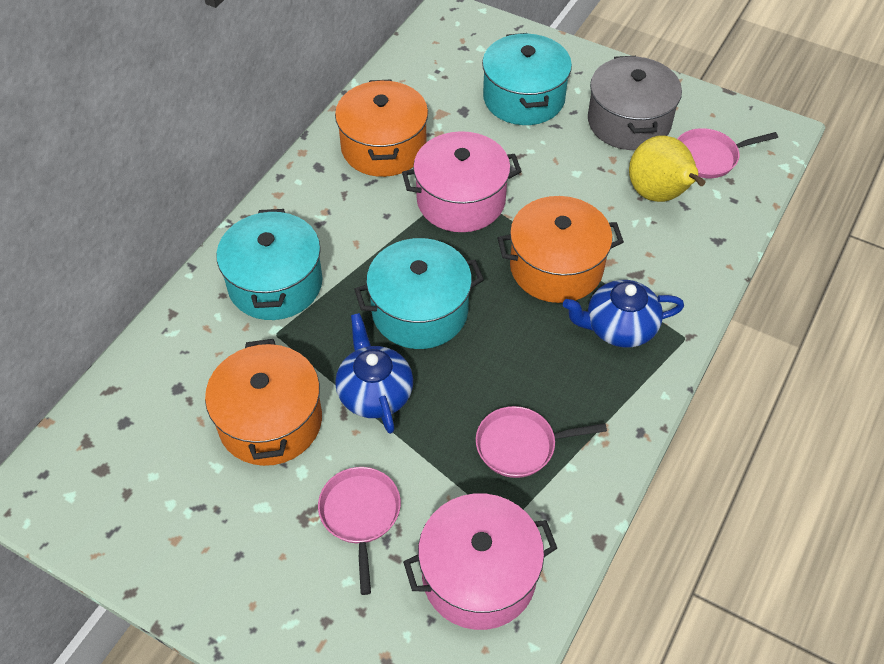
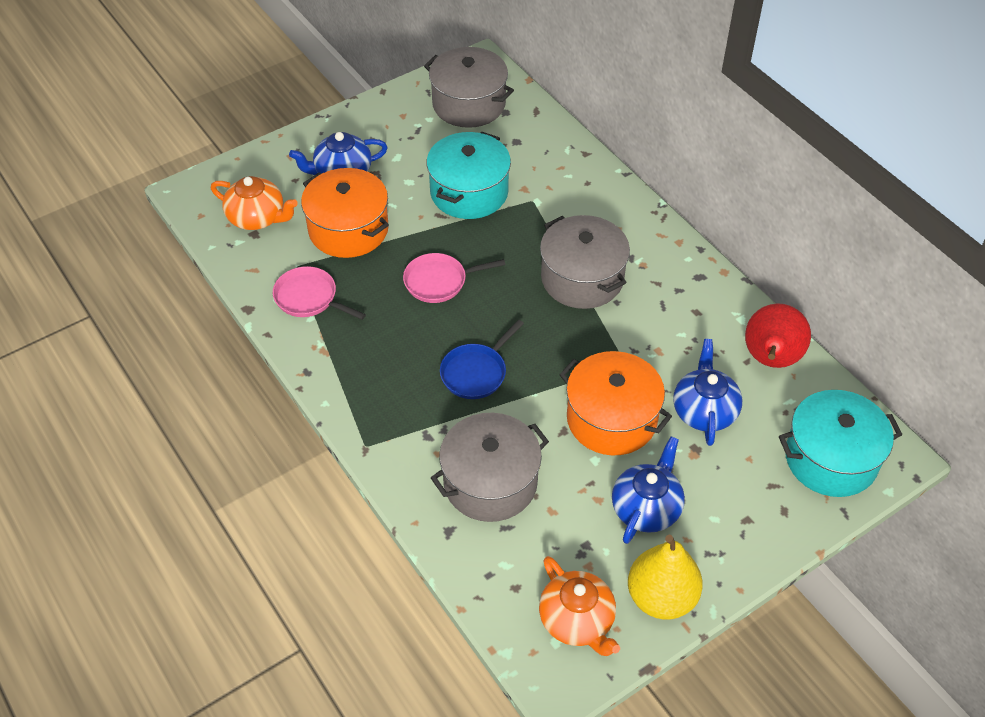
blue pan: none = 0 -> [440,319,524,399] = 1
blue teapot: [335,313,413,434] [563,280,684,347] = 2 -> [289,132,388,175] [612,436,685,544] [673,339,742,446] = 3
grey pot: [588,56,682,150] = 1 -> [424,47,514,128] [431,413,549,522] [540,215,630,309] = 3
orange pot: [205,339,322,466] [335,80,428,177] [498,196,624,303] = 3 -> [301,168,389,258] [559,351,672,456] = 2
orange teapot: none = 0 -> [211,176,298,230] [539,556,620,656] = 2
pink pan: [318,467,401,595] [476,406,607,478] [677,128,778,178] = 3 -> [273,266,366,320] [403,253,506,303] = 2
pink pot: [402,131,522,232] [403,493,557,630] = 2 -> none = 0
red pear: none = 0 -> [745,303,811,368] = 1
turquoise pot: [216,209,323,320] [354,238,484,349] [482,33,572,125] = 3 -> [426,132,511,219] [779,390,902,497] = 2

